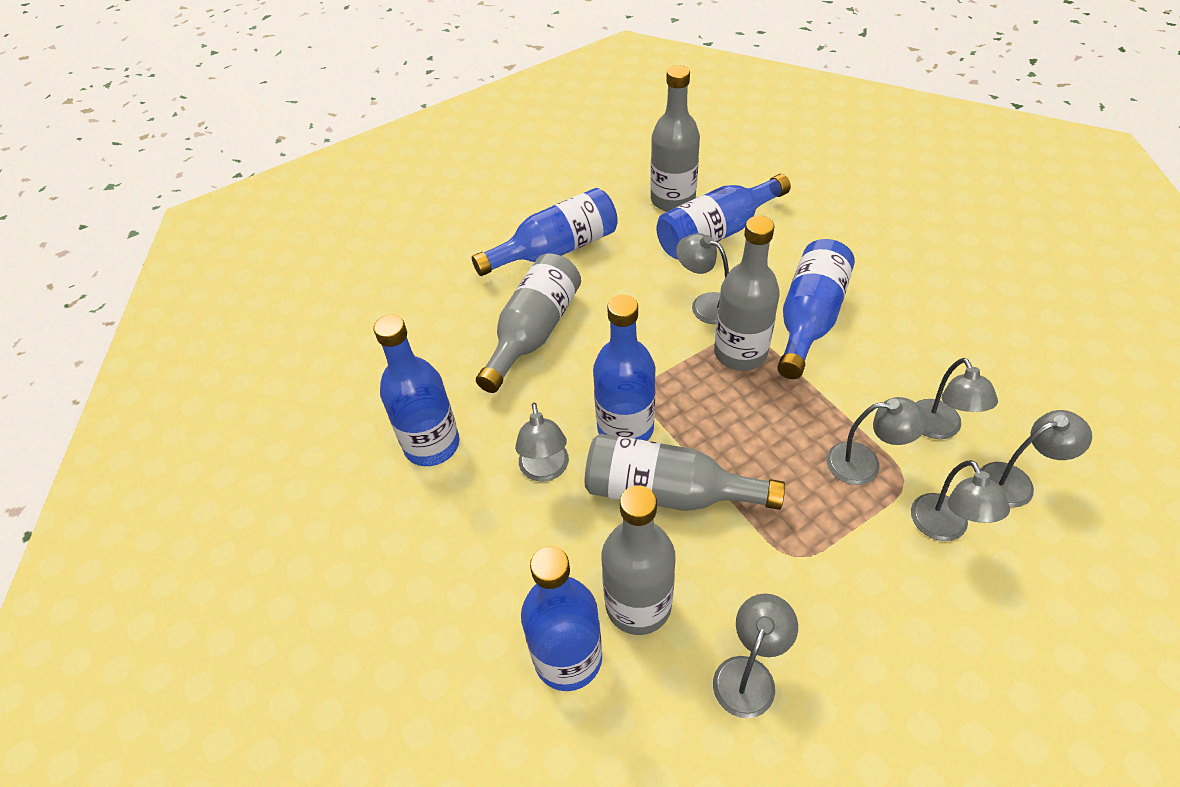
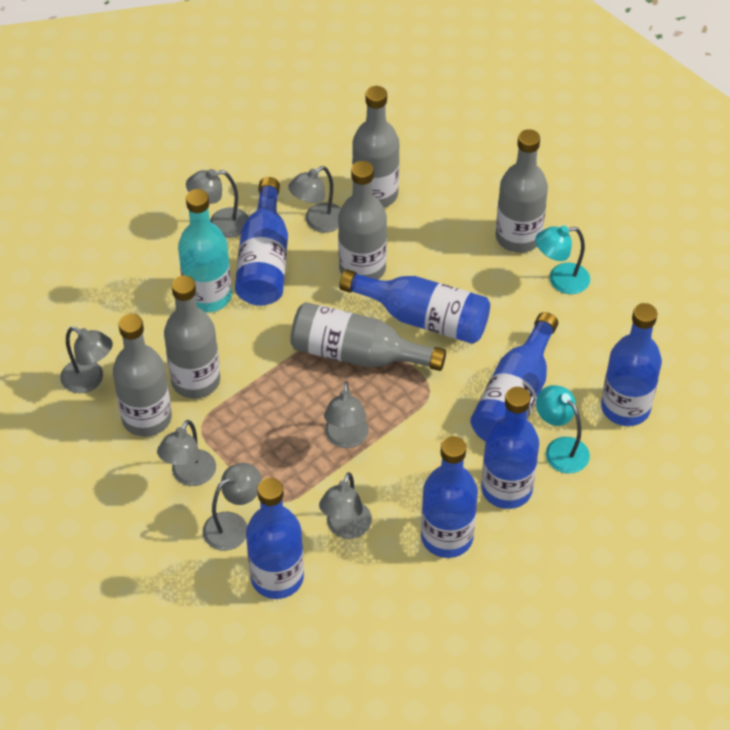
blue bottle: [374,314,460,466] [472,188,618,276] [521,546,602,691] [593,295,655,441] [656,174,791,260] [777,239,855,379] = 6 -> [235,177,288,306] [246,478,304,599] [339,269,490,344] [421,436,478,558] [470,312,558,441] [481,387,539,509] [601,303,662,426] = 7
grey bottle: [476,253,581,393] [585,434,785,511] [601,485,676,635] [651,65,700,212] [714,216,780,371] = 5 -> [113,314,172,437] [164,275,220,399] [290,302,446,371] [338,161,387,280] [352,86,399,208] [496,129,548,253] = 6
turquoise bottle: none = 0 -> [178,189,232,312] = 1
turquoise lamp: none = 0 -> [535,226,590,294] [536,385,590,474] = 2

